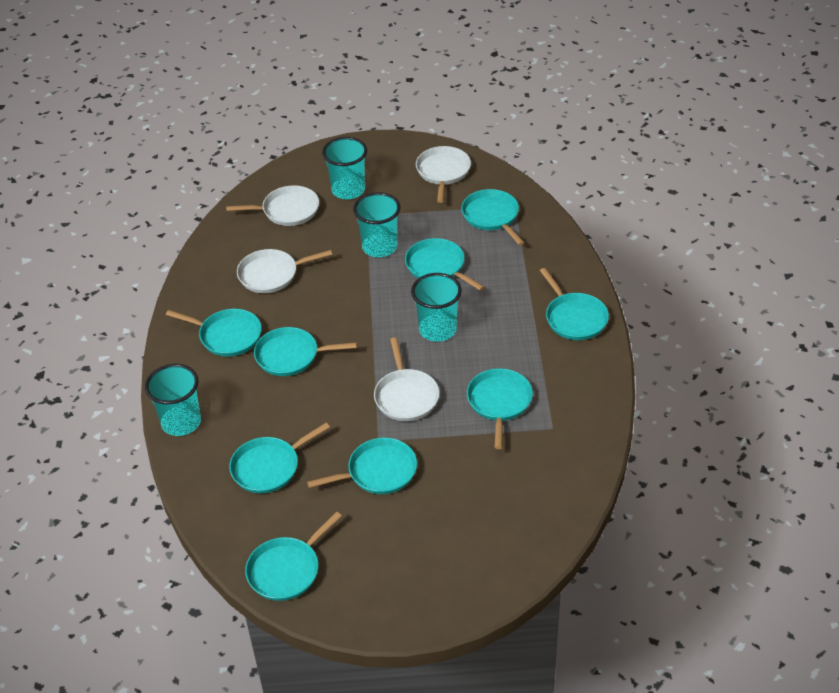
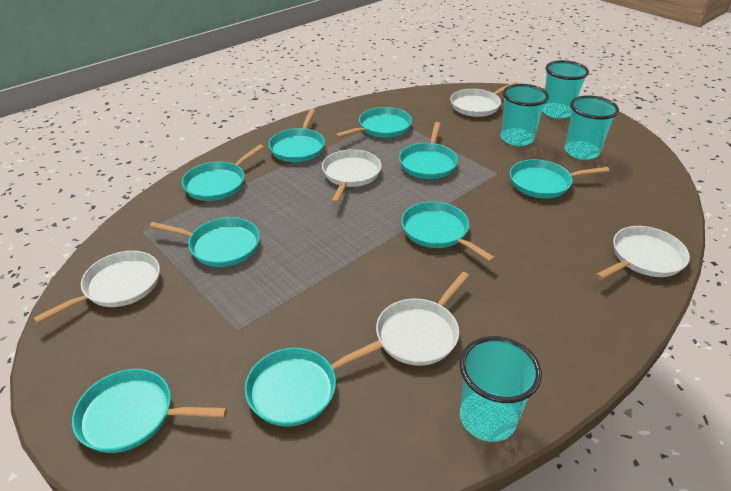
white pan: [226,185,319,226] [237,249,332,293] [374,338,439,421] [416,146,471,203] = 4 -> [33,251,160,324] [322,149,382,204] [376,272,469,366] [450,82,518,117] [596,226,690,280] = 5

